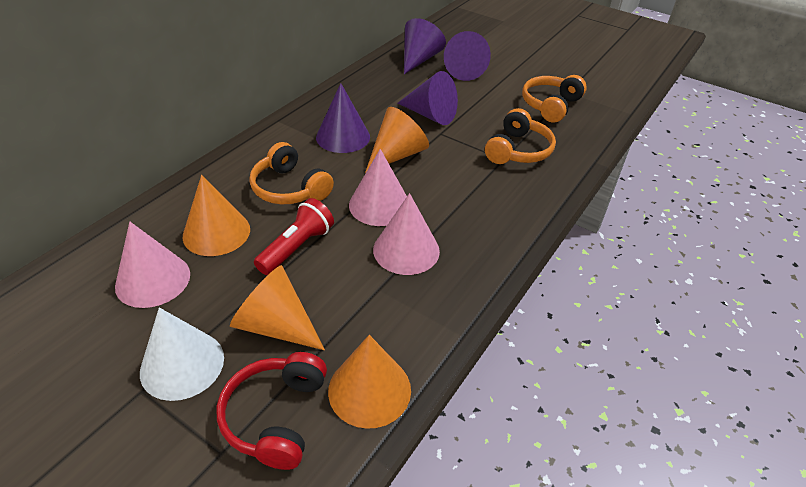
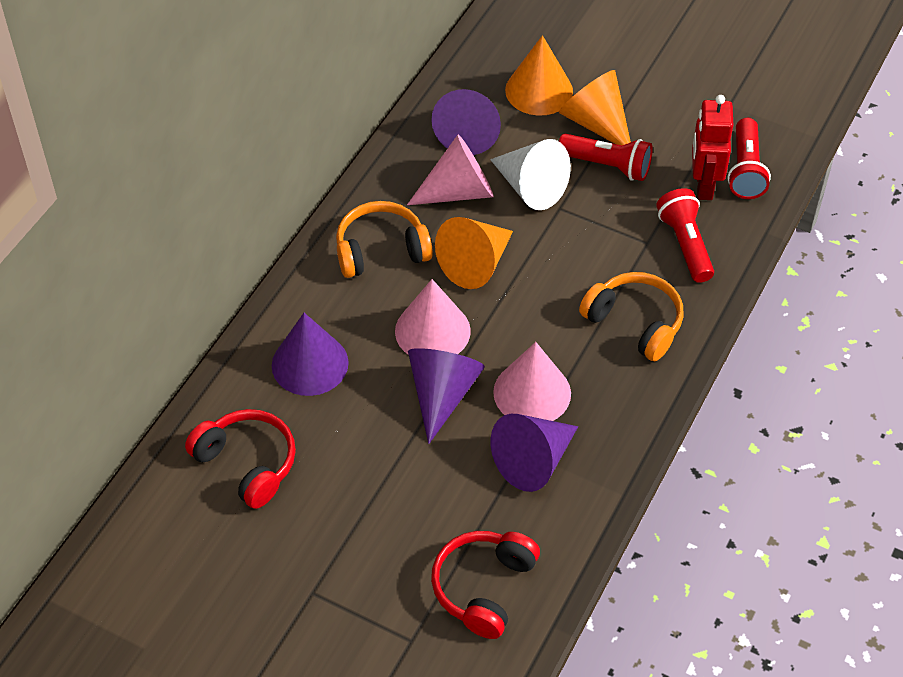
orange cone: [183,175,250,256] [230,265,325,350] [328,335,411,429] [365,107,429,173] = 4 -> [435,217,513,289] [505,35,573,116] [559,70,631,145] = 3
orange headphones: [250,142,334,205] [485,108,556,164] [522,75,587,122] = 3 -> [336,201,433,278] [579,272,684,361] = 2
red flashlight: [254,198,334,275] = 1 -> [559,134,653,181] [656,188,714,283] [728,118,771,199] = 3
red headphones: [216,352,327,470] = 1 -> [185,409,296,509] [431,531,540,639] = 2
red robot: none = 0 -> [692,95,733,200] = 1

